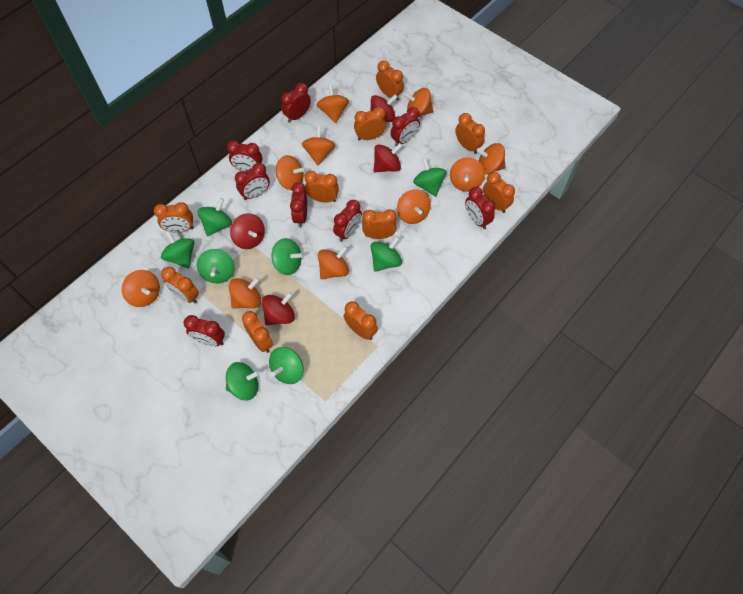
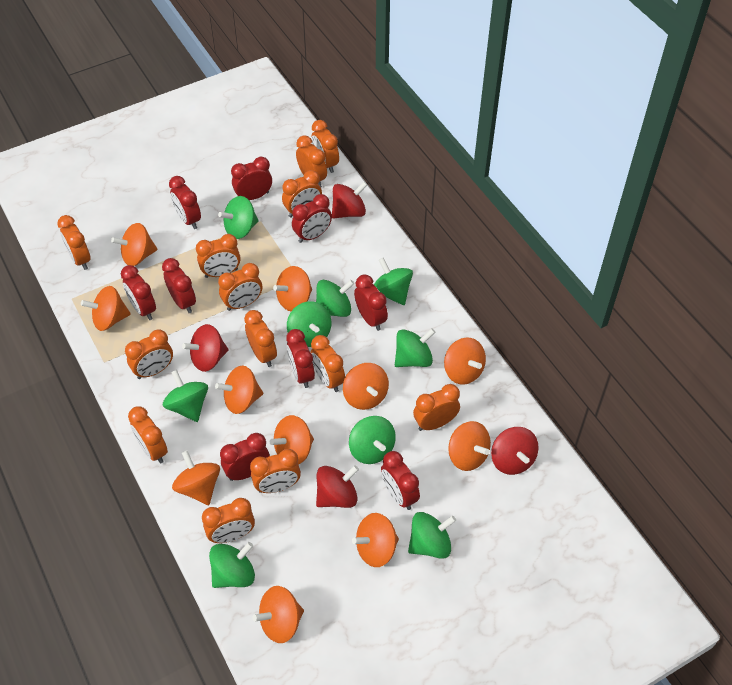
green spinning top: [161,230,194,268] [197,198,232,236] [197,249,235,283] [226,362,260,400] [269,347,304,384] [271,238,302,275] [371,236,402,272] [413,158,447,197] = 8 -> [163,370,208,422] [209,542,255,588] [218,196,259,239] [287,301,332,347] [316,280,354,317] [349,416,396,464] [374,257,413,305] [395,328,435,367] [408,512,456,559] = 9
orange clock: [154,202,194,233] [161,267,199,303] [242,311,273,353] [304,171,339,203] [344,301,378,340] [354,107,386,141] [362,209,397,239] [376,61,404,101] [455,113,485,154] [483,172,515,213] = 10 -> [57,215,91,270] [125,329,173,379] [128,406,168,464] [196,234,241,278] [202,498,255,543] [218,263,262,311] [244,310,277,367] [250,449,301,493] [282,170,322,218] [296,135,327,187] [311,120,339,173] [311,335,345,392] [413,384,460,431] = 13
orange spinning top: [121,270,160,307] [229,277,261,309] [276,155,304,190] [302,125,335,165] [317,84,349,123] [318,246,349,279] [397,189,431,224] [404,88,433,117] [450,157,485,192] [476,143,506,175] = 10 -> [81,286,131,331] [111,223,157,266] [172,450,220,505] [215,366,263,414] [252,586,304,643] [270,415,314,465] [273,266,312,311] [343,363,389,410] [352,513,399,567] [444,337,486,385] [448,421,491,471] = 11
red clock: [184,315,225,346] [227,141,262,172] [235,163,270,200] [281,83,311,123] [290,182,307,228] [333,200,362,242] [390,107,420,146] [465,187,495,229] = 8 -> [121,265,156,320] [162,258,196,313] [169,176,201,229] [220,433,270,481] [231,157,272,200] [286,329,315,388] [292,194,332,243] [354,274,388,331] [381,451,420,510] = 9

